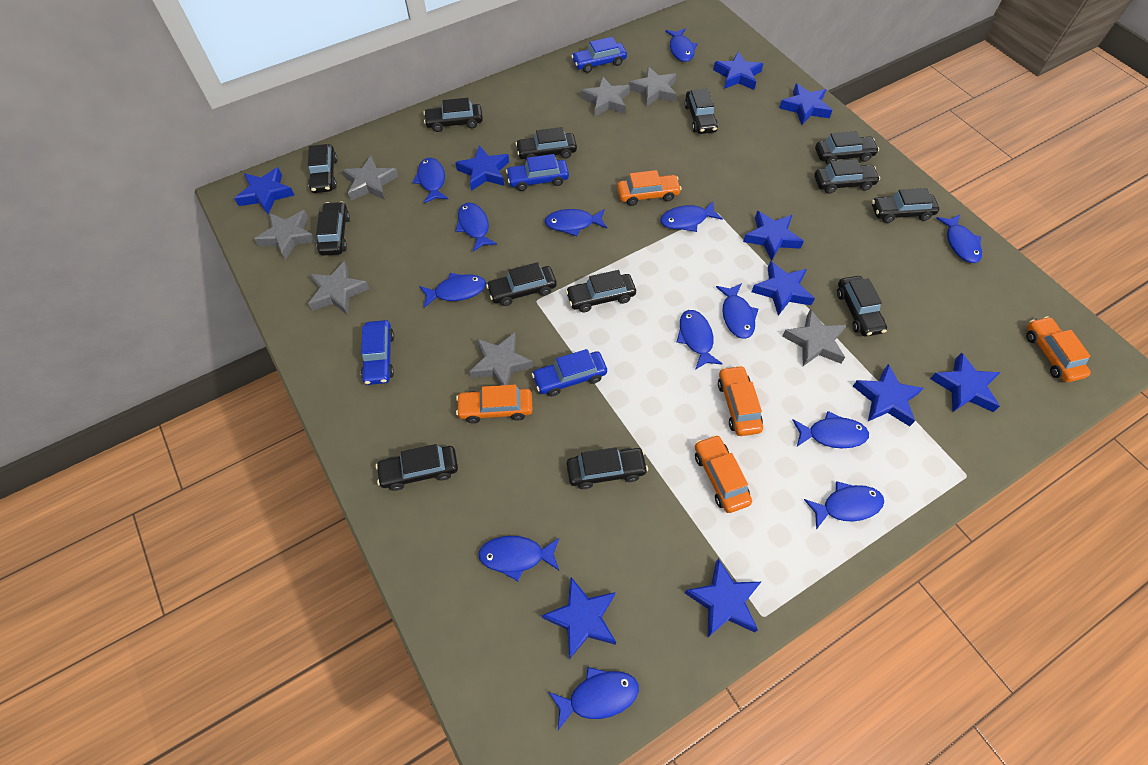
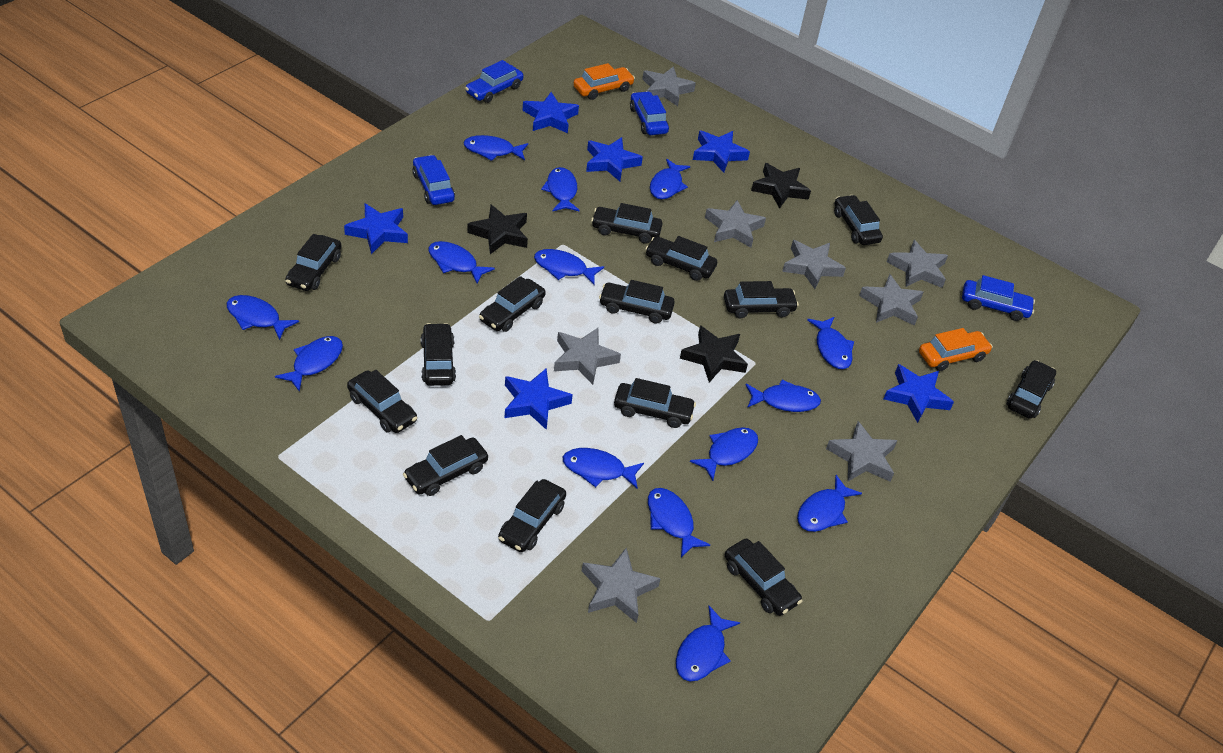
black car: [308,144,338,193] [316,201,350,256] [376,444,458,491] [423,98,483,132] [486,262,557,306] [515,127,577,160] [565,270,636,313] [566,447,648,489] [684,88,718,134] [814,159,880,194] [815,131,879,165] [837,276,887,336] [872,188,939,223] = 13 -> [285,234,341,291] [347,370,417,433] [403,435,488,496] [421,323,456,386] [479,276,546,332] [498,479,566,552] [591,203,662,244] [599,280,675,324] [614,378,696,428] [645,236,717,281] [724,281,799,318] [725,539,802,616] [834,195,883,245] [1007,360,1056,419] = 14
black star: none = 0 -> [467,204,528,254] [680,325,748,383] [751,163,811,209] = 3
blue fish: [412,158,448,203] [419,273,486,308] [456,203,497,252] [478,536,559,581] [545,209,607,236] [549,667,639,730] [660,202,723,232] [665,29,697,62] [677,310,723,370] [716,283,758,339] [792,411,869,448] [804,481,884,529] [936,215,982,263] = 13 -> [227,295,299,340] [275,336,343,392] [428,241,495,284] [463,135,528,161] [534,249,604,285] [541,167,580,212] [563,448,644,489] [648,488,710,557] [650,159,690,199] [676,606,740,681] [690,427,758,481] [746,380,821,412] [797,475,862,532] [807,317,854,369] = 14
blue star: [234,167,294,214] [455,145,509,191] [542,577,616,659] [685,558,761,638] [713,52,764,90] [743,211,804,261] [752,261,815,316] [779,84,833,125] [853,364,924,426] [930,352,1000,412] = 10 -> [344,203,408,254] [504,368,573,430] [522,92,579,133] [586,137,643,181] [693,131,750,173] [883,364,954,423] = 6
grey star: [254,210,316,260] [308,261,370,315] [342,156,398,200] [469,332,534,385] [581,76,630,117] [629,67,677,107] [782,309,847,366] = 7 -> [554,328,621,385] [582,548,661,623] [642,66,696,106] [705,200,766,248] [782,240,846,289] [826,421,898,482] [859,274,923,326] [887,240,948,288] = 8
orange car: [456,385,532,423] [617,170,682,206] [695,434,752,513] [718,365,763,436] [1026,316,1091,382] = 5 -> [573,63,635,100] [919,328,993,371] = 2

